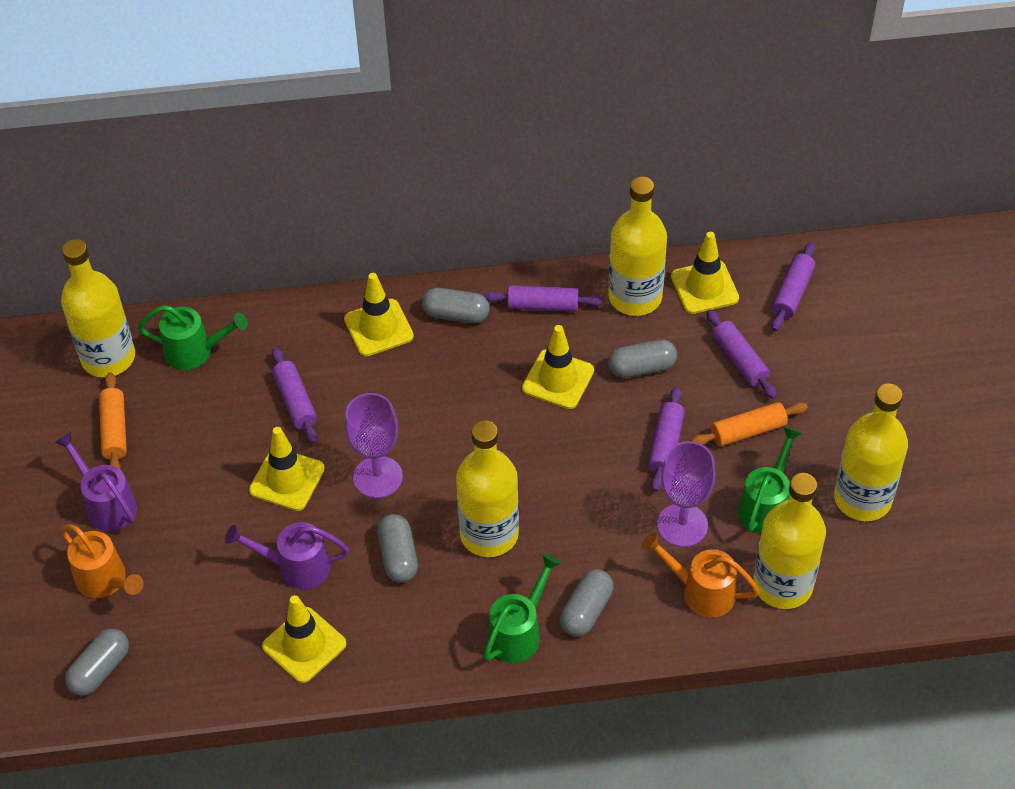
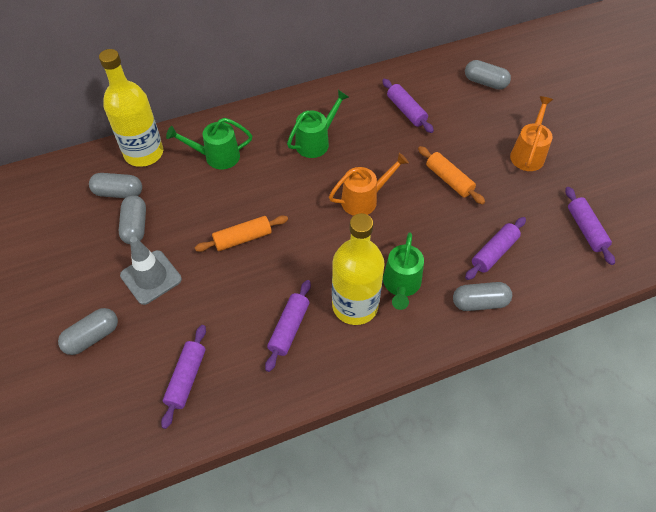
grey traffic cone: none = 0 -> [120,236,182,305] = 1
purple goblet: [345,393,403,498] [657,441,716,547] = 2 -> none = 0
purple watering can: [55,432,137,531] [225,522,349,590] = 2 -> none = 0
yellow bottle: [61,239,135,378] [456,421,519,557] [608,177,667,316] [753,473,826,609] [834,383,908,521] = 5 -> [99,49,163,167] [332,213,385,325] = 2
yellow traffic cone: [249,427,325,511] [262,595,346,683] [344,273,414,356] [522,325,594,409] [671,232,739,314] = 5 -> none = 0

